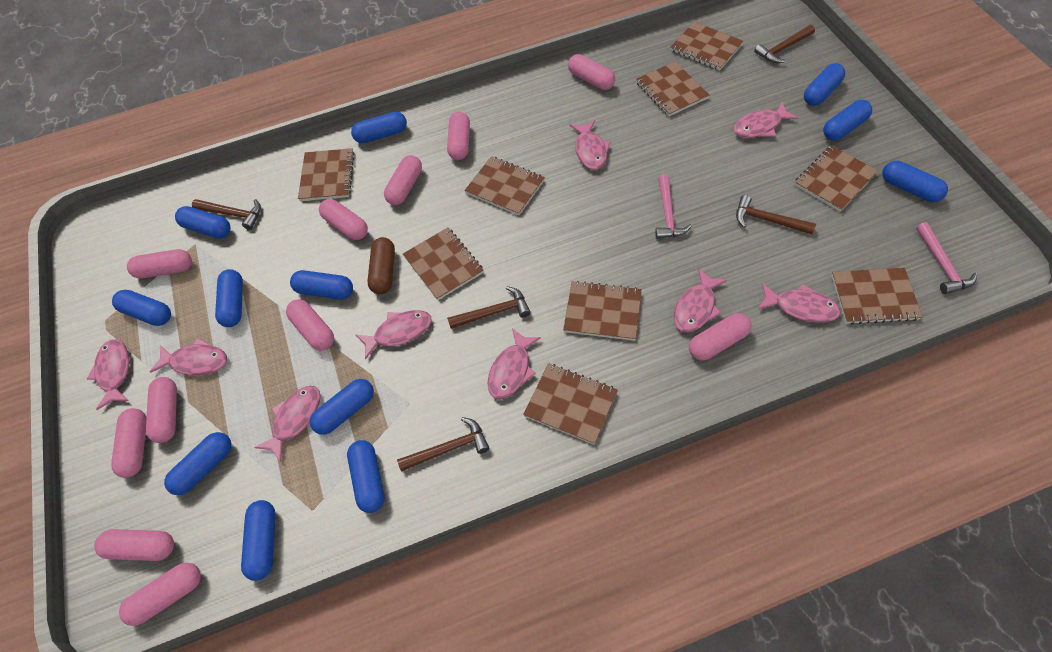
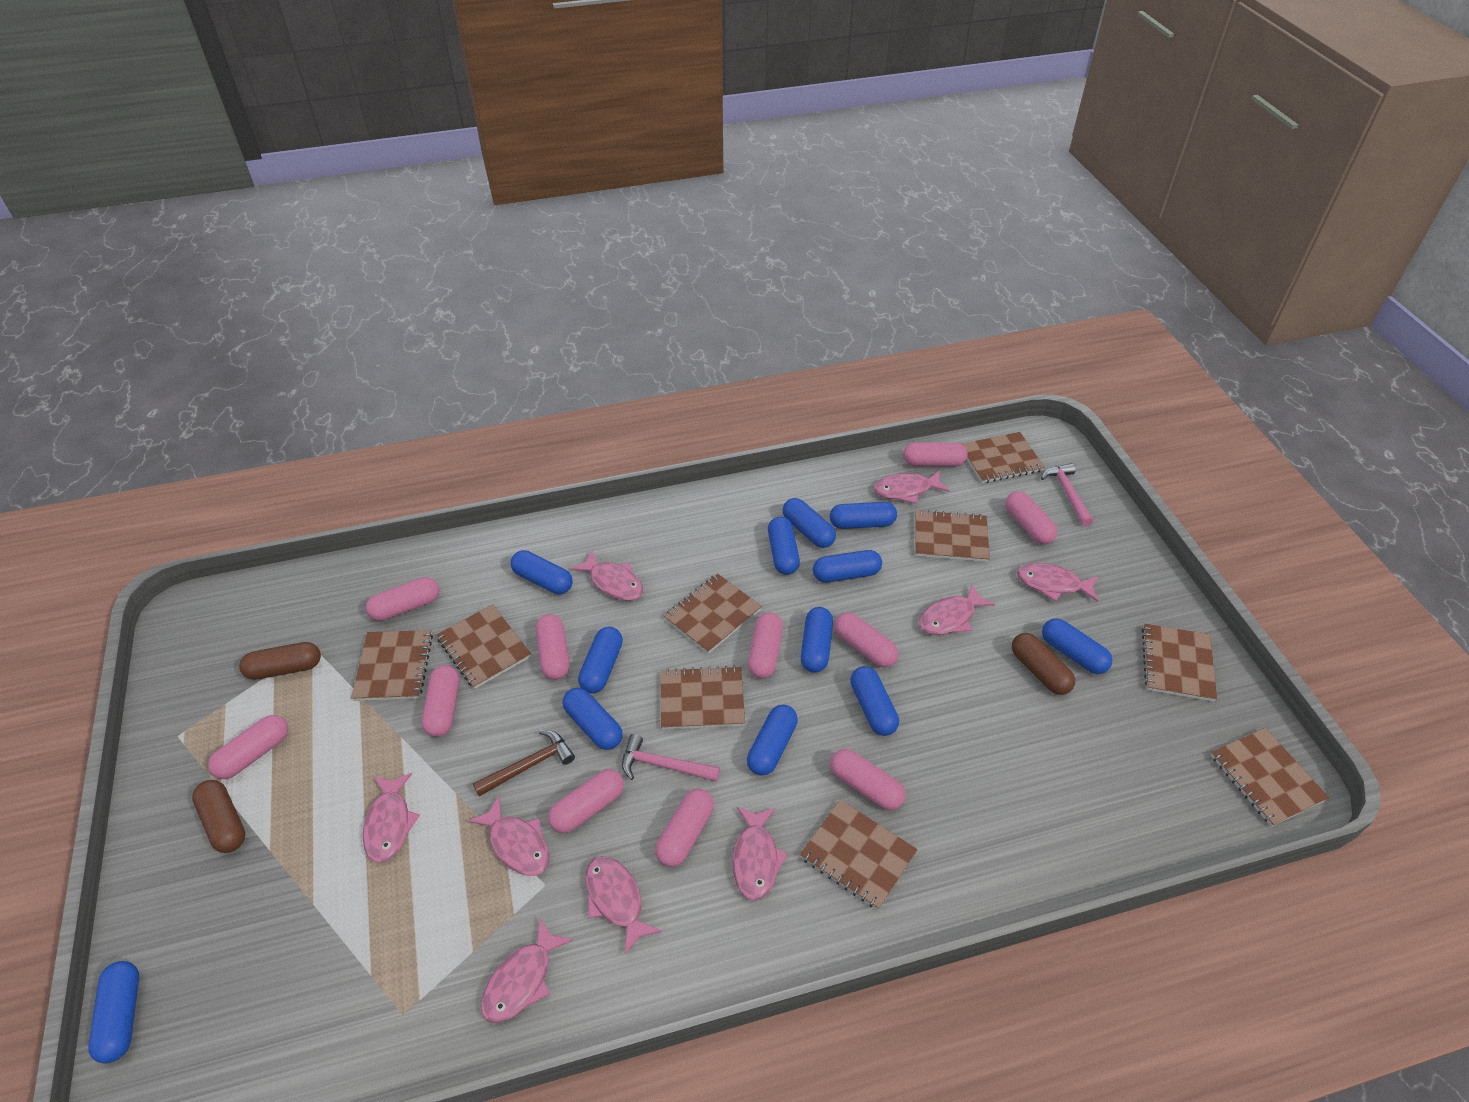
brown capsule: [368,237,395,294] = 1 -> [192,780,245,853] [239,642,321,680] [1012,633,1075,695] = 3
brown hammer: [192,199,261,230] [397,417,489,472] [447,286,531,329] [736,195,816,234] [754,25,815,63] = 5 -> [473,730,575,797] = 1

